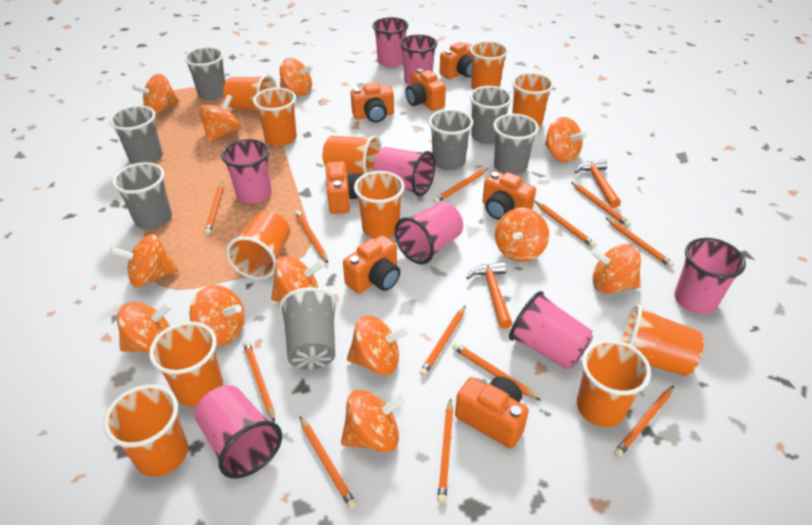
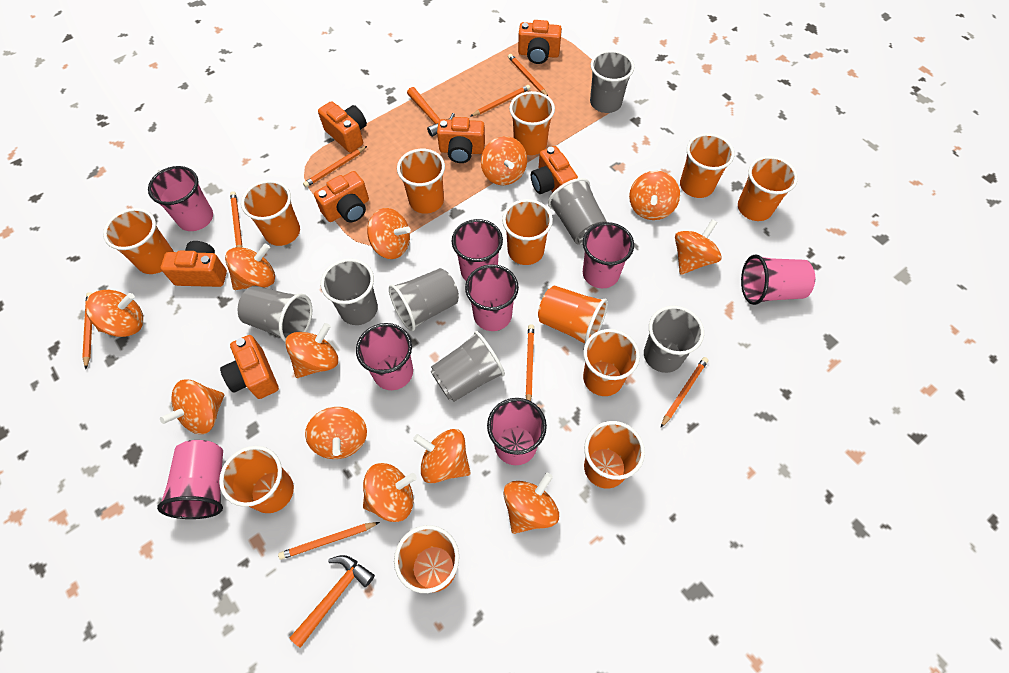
orange cup: [103,384,188,477] [149,322,223,407] [223,74,277,111] [226,211,290,280] [253,88,297,146] [322,135,382,175] [354,171,405,238] [470,41,508,90] [512,72,554,127] [577,340,651,427] [620,304,704,376] = 11 -> [103,208,174,274] [219,446,294,513] [241,180,300,246] [394,525,459,593] [397,149,445,214] [502,199,553,265] [509,91,555,155] [538,286,608,344] [583,329,640,396] [584,421,645,489] [680,133,735,198] [738,156,798,221] = 12
orange pencil: [205,182,224,235] [243,341,275,423] [295,210,328,263] [300,416,357,509] [420,305,466,376] [434,168,488,203] [437,398,453,504] [452,343,541,401] [535,201,596,248] [571,182,630,227] [605,217,674,268] [614,385,674,457] = 12 -> [82,292,92,369] [230,191,243,248] [278,522,380,560] [303,146,367,187] [470,85,530,117] [508,54,548,96] [526,324,534,401] [661,357,708,427] = 8

